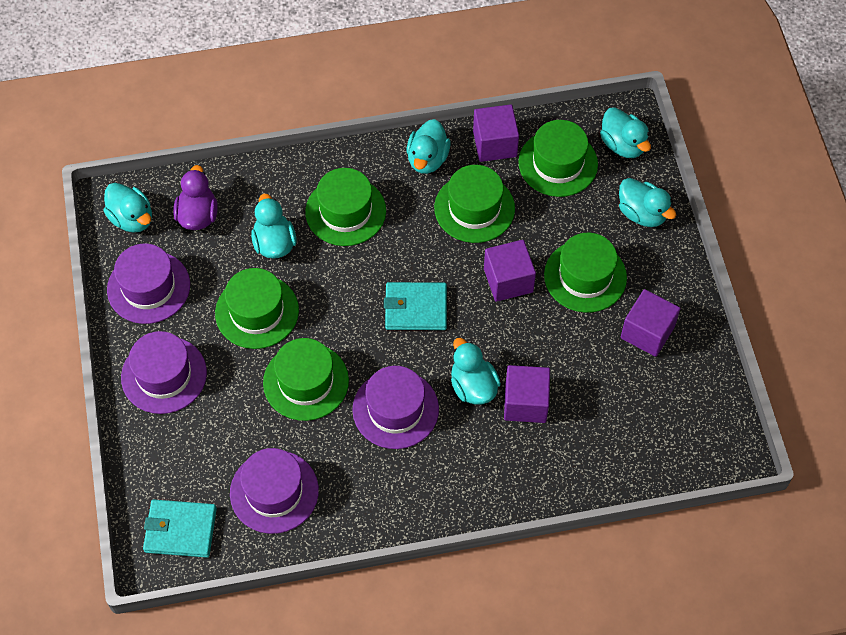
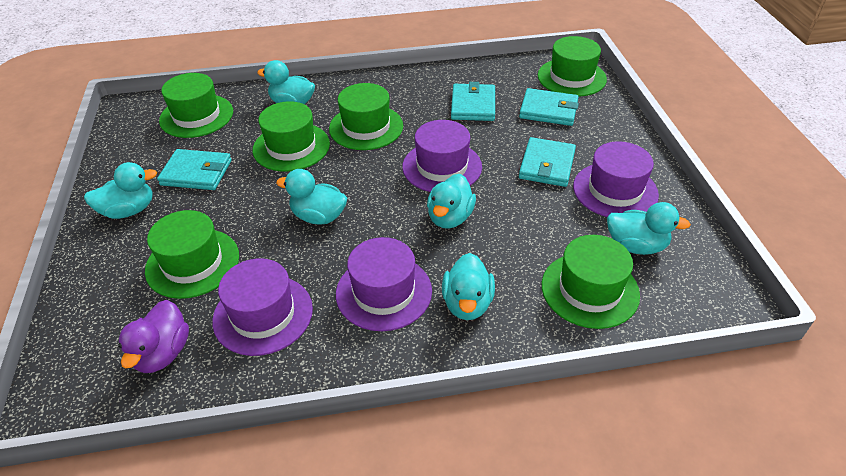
purple cube: [473,104,519,162] [484,240,536,302] [504,365,550,423] [621,289,680,357] = 4 -> none = 0
turquoise wallet: [143,499,217,558] [384,282,447,330] = 2 -> [157,149,232,190] [451,82,495,121] [519,88,579,126] [519,137,576,187] = 4

